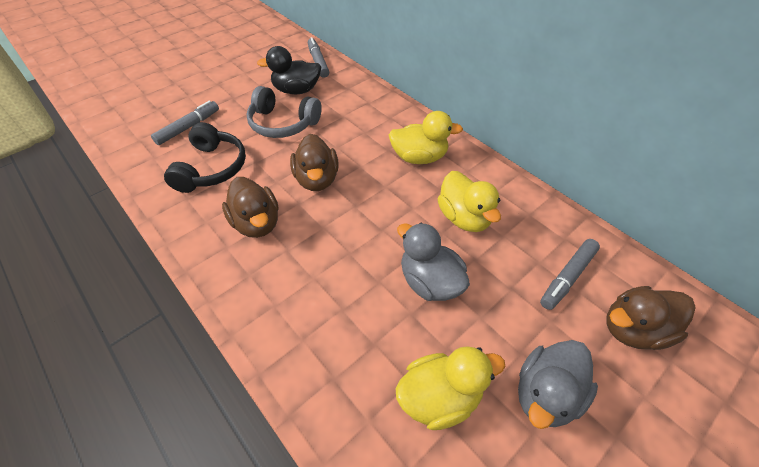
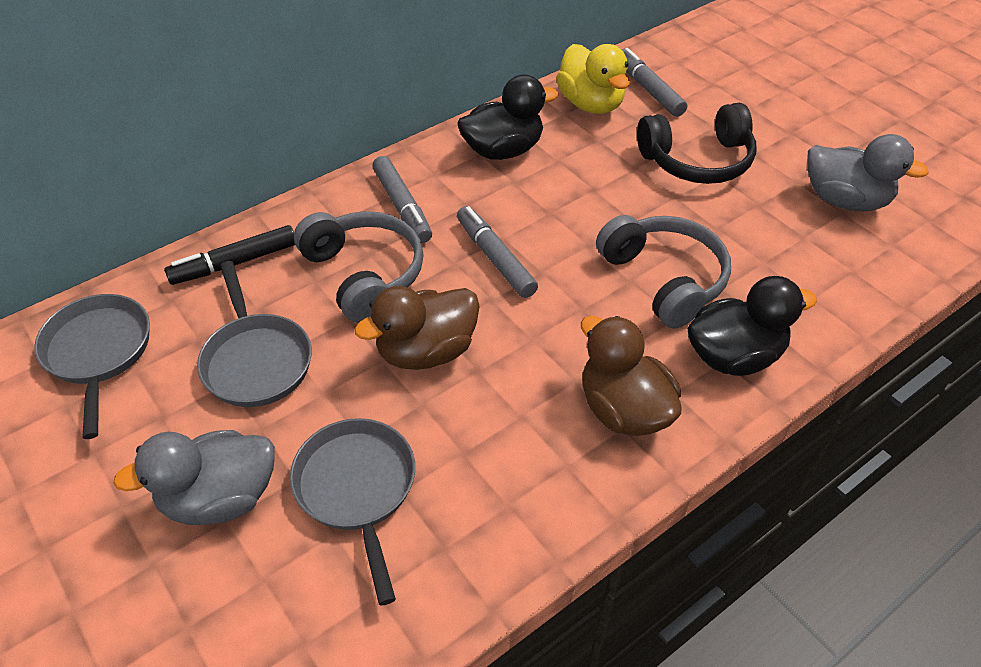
black duck: [257,46,321,94] = 1 -> [457,74,558,160] [687,276,817,376] = 2
black marker: none = 0 -> [164,225,295,285] = 1
brown duck: [222,177,279,238] [290,134,339,191] [607,286,696,350] = 3 -> [354,286,480,370] [581,316,682,436] = 2
grey headphones: [246,86,322,138] = 1 -> [294,211,424,323] [596,215,731,329] = 2
grey pan: none = 0 -> [34,294,150,439] [197,261,312,407] [290,418,415,605] = 3
yellow duck: [389,111,463,164] [396,346,505,430] [437,171,501,232] = 3 -> [556,44,630,114] = 1

